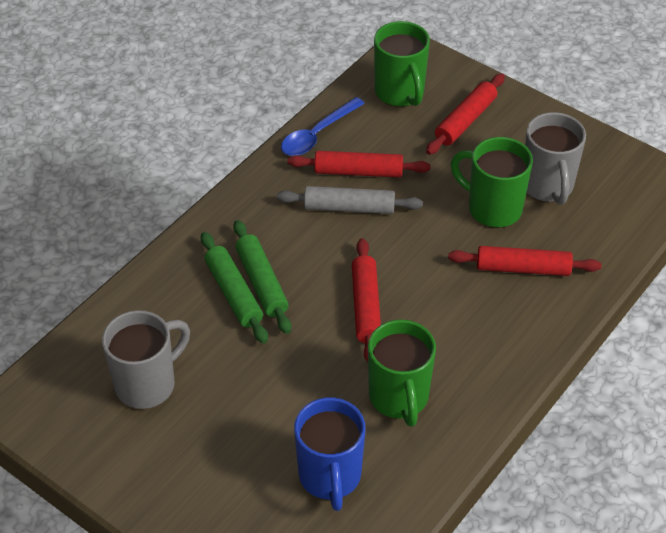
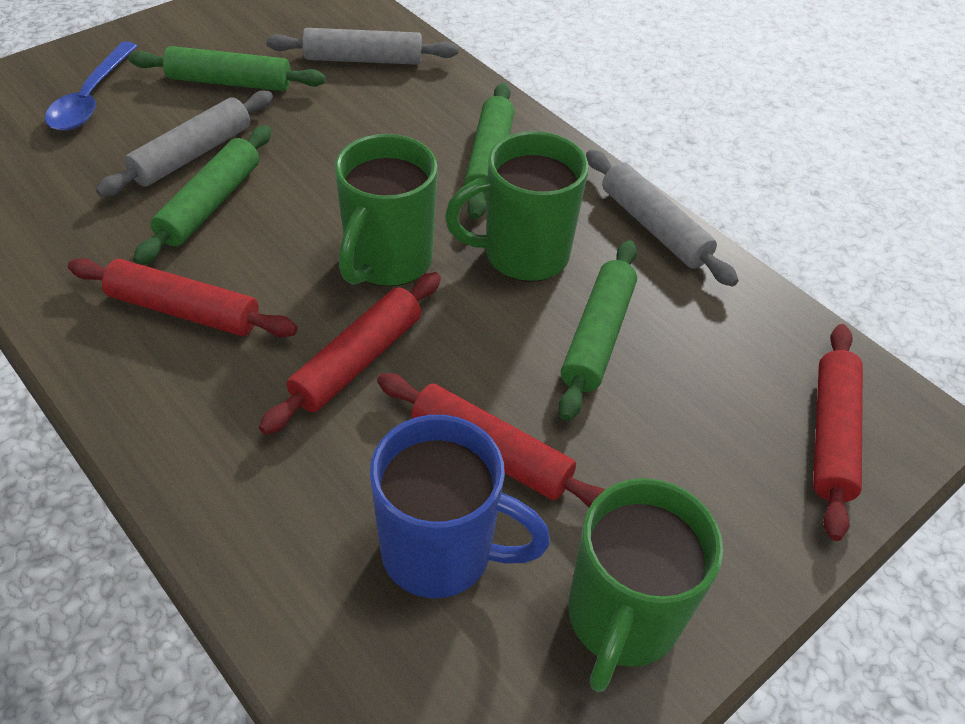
green rolling pin: [201,232,268,344] [233,220,291,334] = 2 -> [129,46,326,91] [133,125,271,265] [464,83,514,220] [559,240,637,421] = 4
grey mug: [102,310,190,409] [525,112,586,205] = 2 -> none = 0
grey rolling pin: [277,186,423,214] = 1 -> [96,91,273,197] [266,28,458,65] [586,150,739,287] = 3

